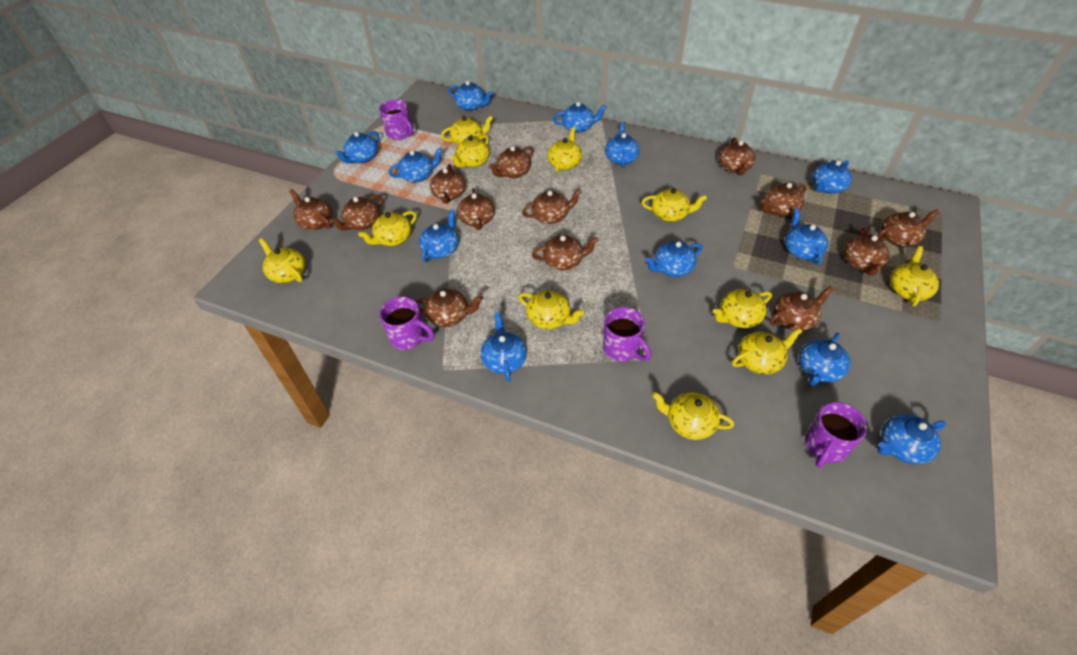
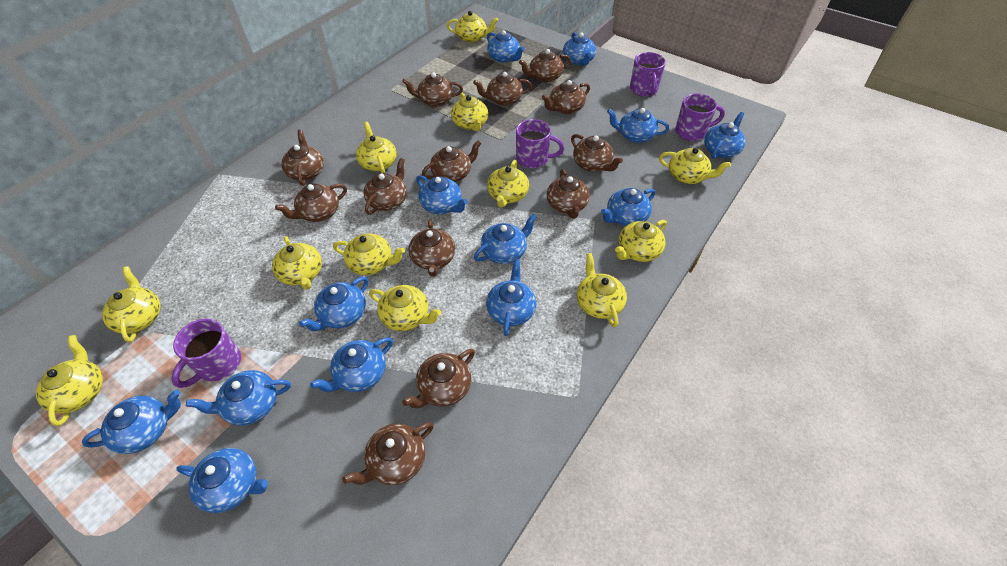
blue teapot: [335,131,379,163] [389,148,443,182] [419,209,459,262] [449,81,493,111] [481,312,527,382] [553,102,607,133] [605,122,640,168] [645,241,703,277] [785,208,828,265] [799,333,850,386] [812,160,852,194] [878,414,946,464] = 12 -> [82,390,181,454] [176,448,268,513] [186,370,291,426] [299,277,369,331] [310,337,393,392] [416,175,468,214] [474,214,537,264] [486,259,536,336] [487,30,524,63] [563,32,596,66] [601,188,655,226] [607,108,669,143] [704,112,746,159] = 13
yellow teapot: [258,238,305,283] [358,211,417,246] [441,116,493,145] [451,135,490,168] [518,290,584,329] [548,128,582,172] [641,188,707,222] [652,392,734,440] [713,289,772,328] [732,328,802,374] [890,246,939,306] = 11 -> [36,335,103,426] [102,266,161,343] [272,236,322,290] [333,234,405,275] [356,122,397,173] [369,285,441,331] [447,11,498,43] [451,93,488,132] [487,160,529,208] [577,253,627,327] [615,220,667,262] [659,148,731,184] = 12

